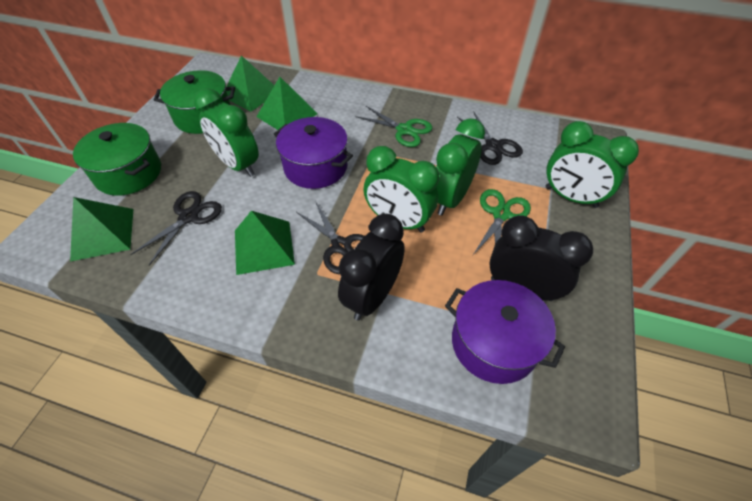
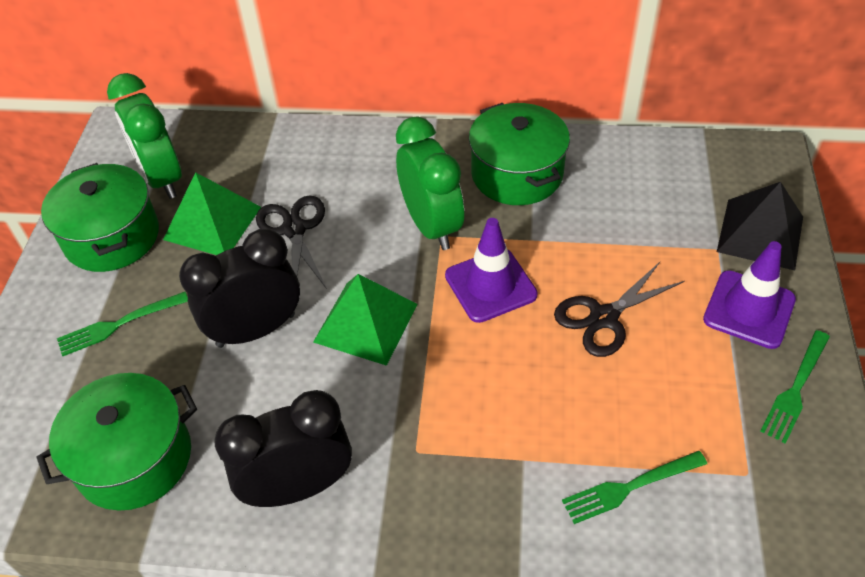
black pyramid: none = 0 -> [717,182,803,270] = 1
black scissors: [130,191,222,266] [296,201,365,274] [457,111,523,165] = 3 -> [256,195,327,289] [554,262,685,357] = 2
green clock: [194,88,259,177] [364,146,439,232] [436,118,485,216] [546,121,639,208] = 4 -> [107,73,182,199] [396,116,464,250] = 2
green fork: none = 0 -> [57,292,188,356] [562,451,707,524] [761,330,830,444] = 3
green pot: [73,123,161,196] [154,70,235,134] = 2 -> [36,373,197,510] [41,163,159,272] [469,103,570,205] = 3
green pyramid: [70,197,133,262] [226,55,274,112] [235,211,295,275] [256,77,318,130] = 4 -> [163,172,261,255] [313,274,417,366] = 2
green scissors: [355,106,432,147] [473,189,531,255] = 2 -> none = 0
purple pot: [274,117,353,189] [445,280,565,384] = 2 -> none = 0
purple traffic cone: none = 0 -> [445,218,538,323] [703,241,796,349] = 2

